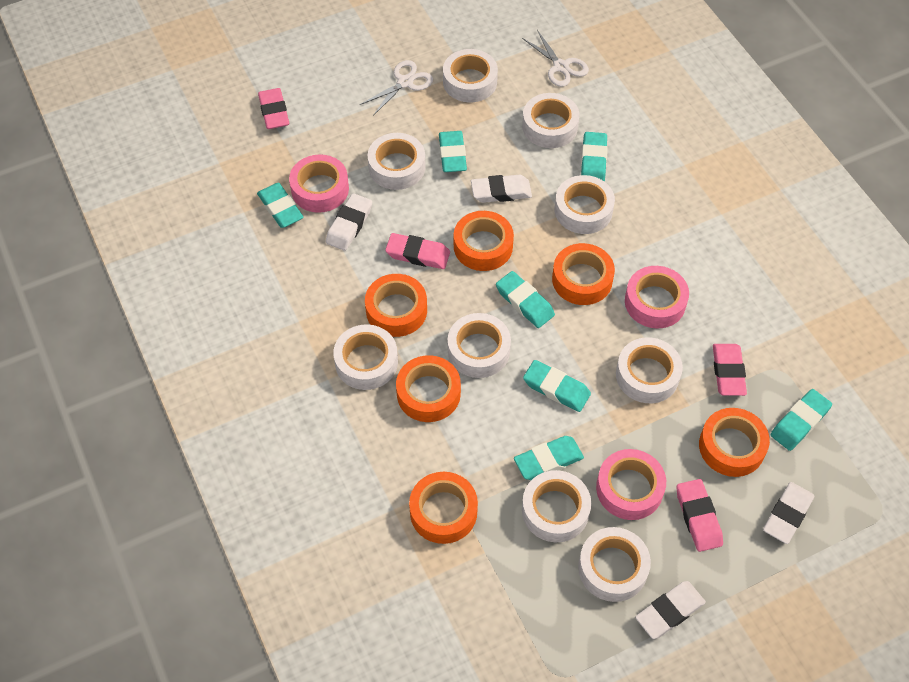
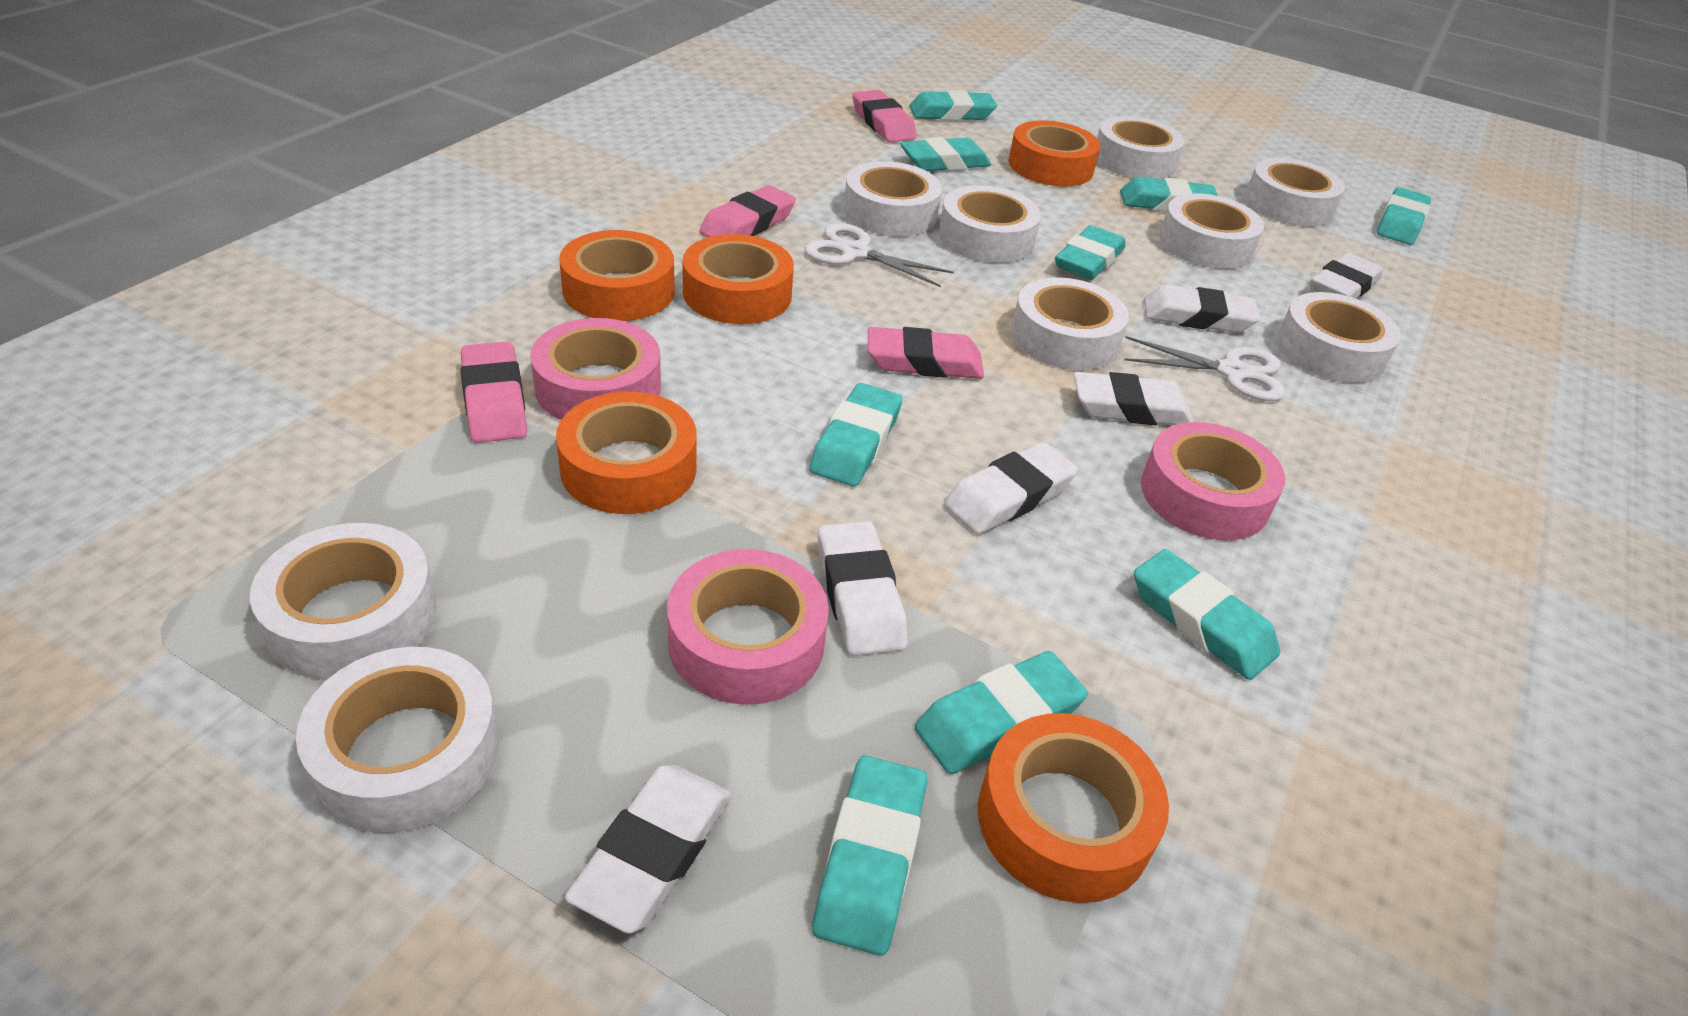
orange tape: [365,274,427,337] [396,355,461,422] [409,472,478,544] [454,211,514,271] [552,243,615,305] [699,408,770,477] = 6 -> [556,392,696,514] [559,230,675,321] [683,234,794,324] [978,713,1169,903] [1008,121,1100,186] = 5
turquoise eraser: [257,183,303,228] [439,131,467,172] [496,271,555,328] [514,436,584,480] [523,360,591,412] [581,132,608,182] [770,389,832,451] = 7 -> [809,383,902,487] [812,755,927,956] [900,137,991,171] [909,90,997,121] [915,651,1088,774] [1055,225,1125,280] [1120,177,1218,212] [1134,549,1280,680] [1377,187,1431,245] = 9
white eraser: [326,193,372,251] [471,175,532,203] [635,581,706,639] [763,482,814,544] = 4 -> [565,765,732,934] [818,521,908,656] [944,442,1078,534] [1074,372,1194,425] [1144,285,1260,333] [1310,253,1383,299] = 6

